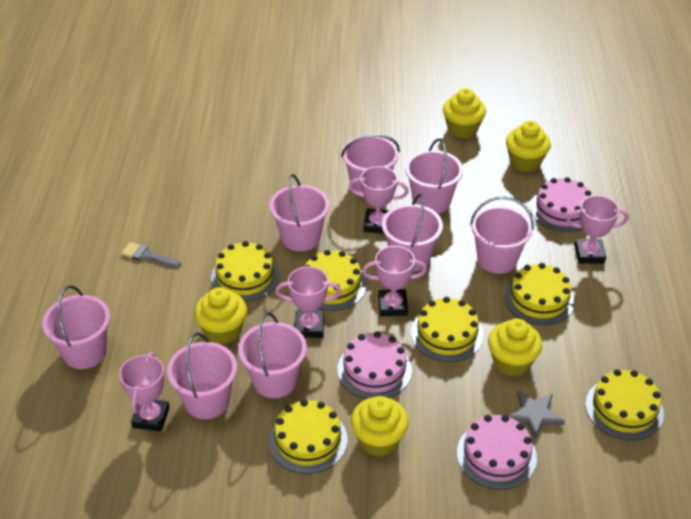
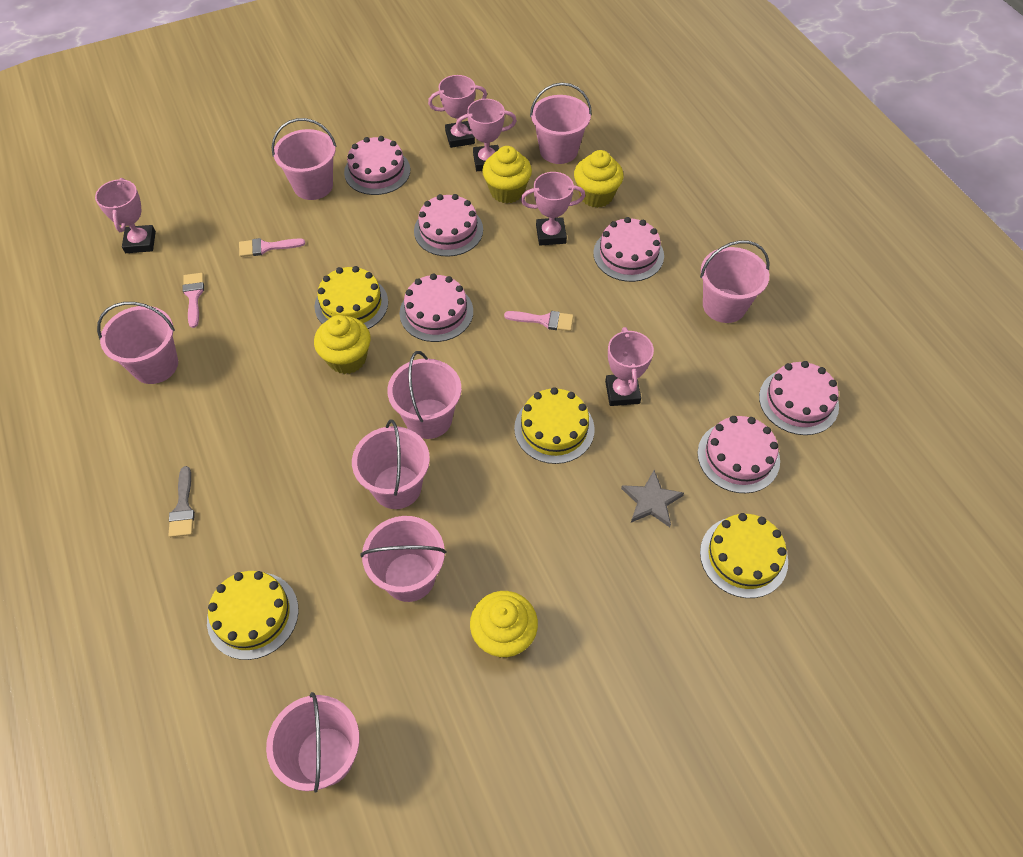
pink brush: none = 0 -> [182,273,204,328] [239,238,305,257] [504,311,574,331] = 3
pink cake: [337,331,412,399] [457,415,537,490] [530,177,592,232] = 3 -> [344,136,410,195] [399,274,473,342] [414,194,483,257] [593,217,664,282] [698,416,780,493] [759,361,839,435] = 6
yellow cake: [211,241,280,302] [269,399,348,474] [304,250,367,311] [411,297,483,362] [504,263,575,325] [586,369,664,441] = 6 -> [207,571,299,660] [314,266,388,329] [514,387,595,464] [700,513,788,598] = 4
yellow cupcake: [194,287,247,345] [351,396,409,457] [443,88,486,138] [488,318,542,377] [506,121,551,172] = 5 -> [314,315,371,374] [470,591,538,658] [482,146,532,203] [574,150,623,208] = 4

